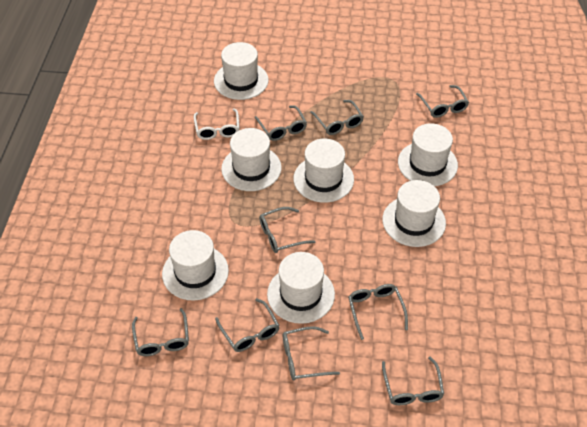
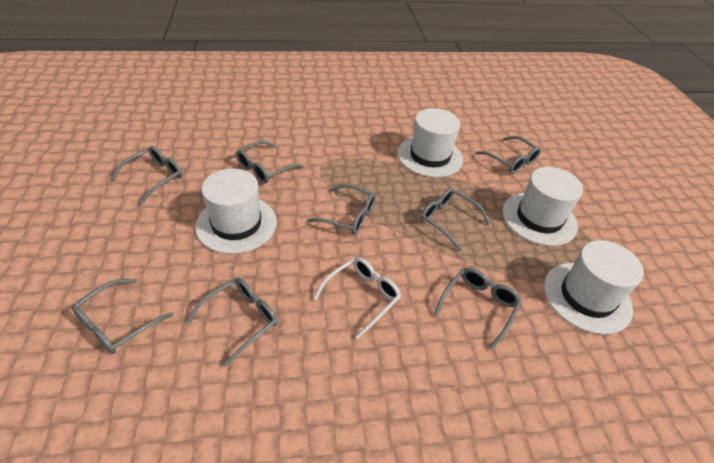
grey glasses: [132,308,189,356] [215,298,280,352] [255,105,307,141] [259,207,316,253] [283,326,340,381] [310,100,364,135] [348,284,408,340] [382,357,444,405] [416,85,469,118] = 9 -> [72,279,173,354] [111,146,183,204] [187,278,278,367] [236,141,304,183] [307,184,376,235] [420,188,491,251] [434,268,522,350] [476,136,541,174] = 8
white hat: [162,230,229,301] [214,42,269,100] [221,128,282,191] [267,252,335,324] [293,139,354,203] [382,180,446,247] [398,123,458,186] = 7 -> [195,169,277,254] [398,108,463,177] [502,167,583,246] [544,240,644,334] = 4

